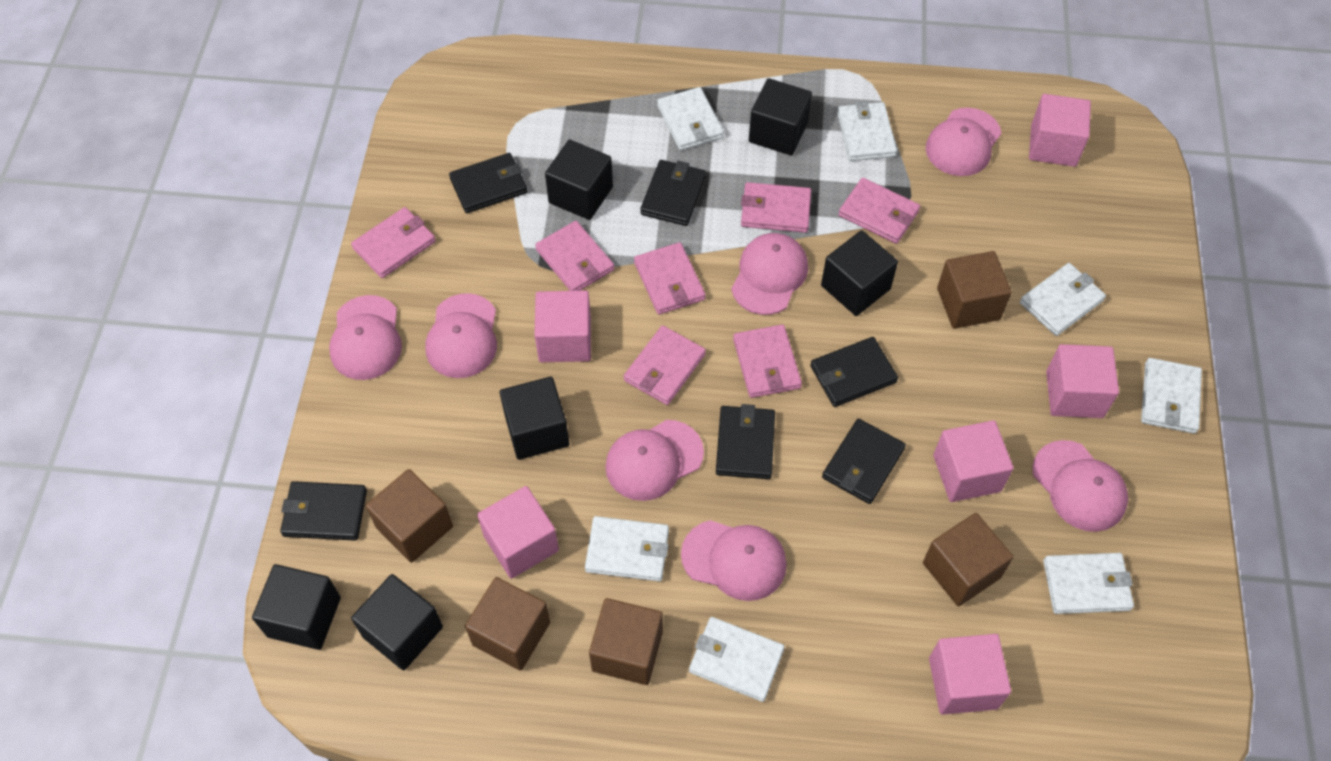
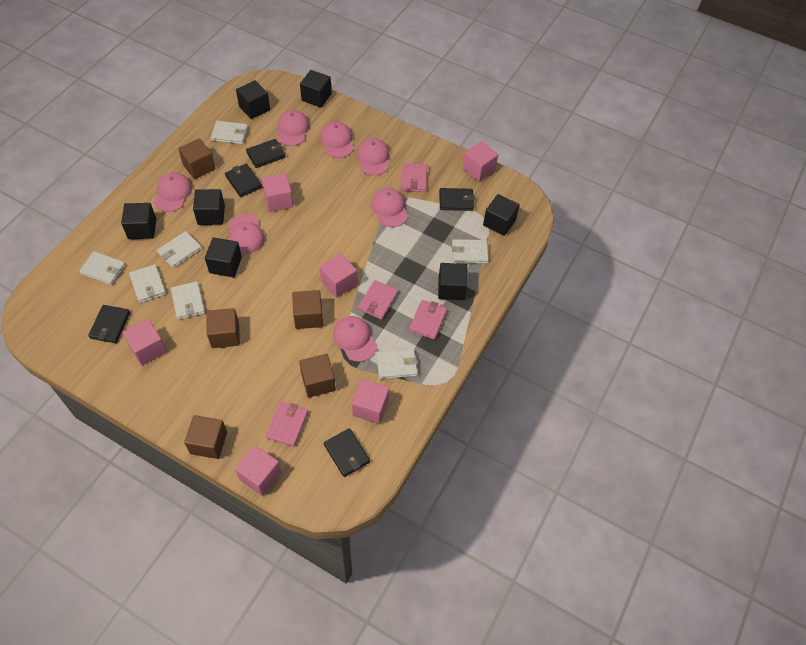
black cube: [252,564,341,650] [351,574,443,670] [500,377,569,460] [545,140,613,220] [749,78,812,155] [821,230,898,316] = 6 -> [121,203,156,239] [193,189,225,225] [205,237,242,277] [236,80,270,119] [300,70,332,108] [438,263,467,300] [483,194,520,236] = 7
black wallet: [280,481,367,541] [449,153,527,213] [640,160,706,226] [716,404,775,479] [810,337,898,407] [822,419,906,504] = 6 -> [88,305,130,343] [225,164,262,197] [246,139,286,168] [324,428,370,477] [439,188,475,211] = 5
pink wallet: [351,207,436,278] [535,221,614,291] [624,325,706,405] [634,242,706,315] [733,325,802,398] [741,182,811,233] [838,178,920,244] = 7 -> [266,402,308,447] [358,280,398,320] [401,163,427,192] [409,300,447,340] = 4

